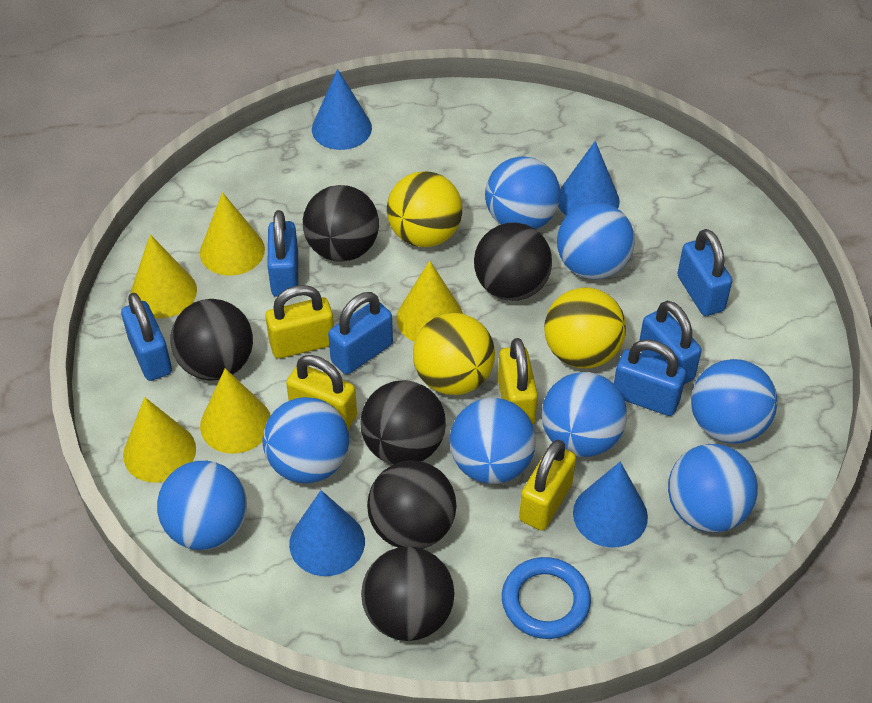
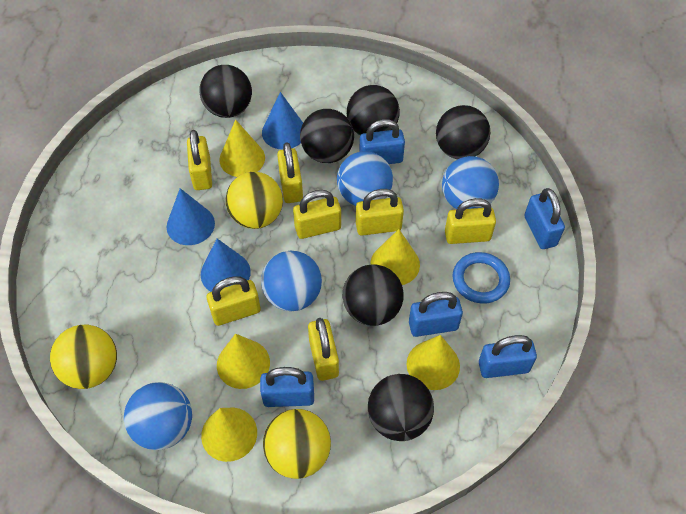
blue ball: [157,461,247,550] [263,397,349,484] [450,398,536,484] [485,156,560,229] [542,372,627,457] [557,202,635,280] [668,444,758,533] [691,359,777,444] = 8 -> [124,382,192,450] [261,251,322,311] [337,151,393,206] [442,156,499,209] = 4
blue cone: [289,490,365,576] [312,69,372,150] [558,141,620,216] [573,462,648,548] = 4 -> [167,188,215,245] [201,239,251,292] [262,92,303,150] = 3
blue padlock: [121,293,172,381] [267,210,298,297] [328,292,393,374] [614,339,686,416] [639,301,702,384] [677,229,732,316] = 6 -> [260,367,314,407] [359,119,405,164] [409,292,463,337] [479,335,537,378] [524,188,565,249] = 5
yellow padlock: [265,285,334,359] [286,355,357,429] [498,338,538,425] [519,440,576,530] = 4 -> [187,130,212,190] [207,276,261,326] [277,142,303,203] [293,190,341,239] [308,318,339,381] [356,189,404,236] [445,198,496,244] = 7

